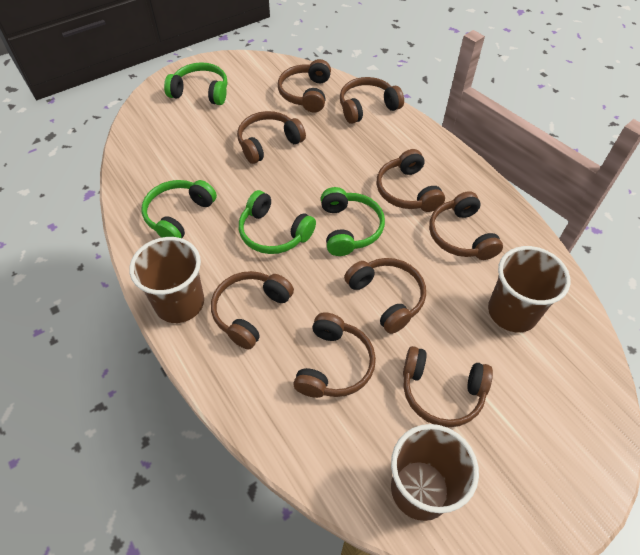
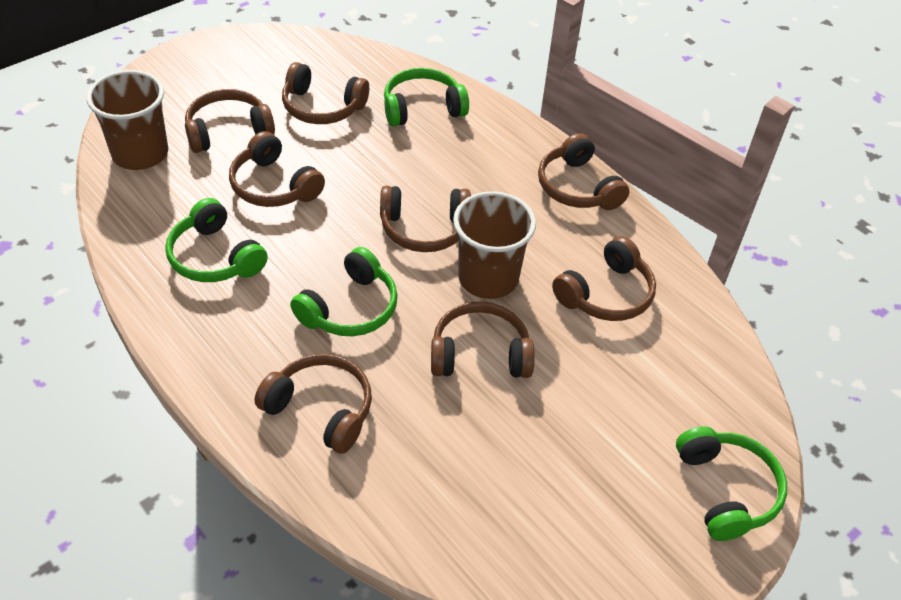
brown cup: [129,237,204,323] [391,424,479,521] [488,246,570,332] = 3 -> [86,70,168,170] [453,191,536,299] = 2
brown headphones: [211,271,294,350] [237,111,306,164] [278,59,331,113] [293,313,376,398] [340,77,404,124] [344,258,426,334] [377,149,445,212] [403,346,493,427] [429,191,503,260] = 9 -> [185,89,275,153] [229,131,325,207] [255,354,372,454] [282,62,369,124] [380,186,471,252] [431,301,535,378] [538,133,629,210] [552,236,656,321] = 8

